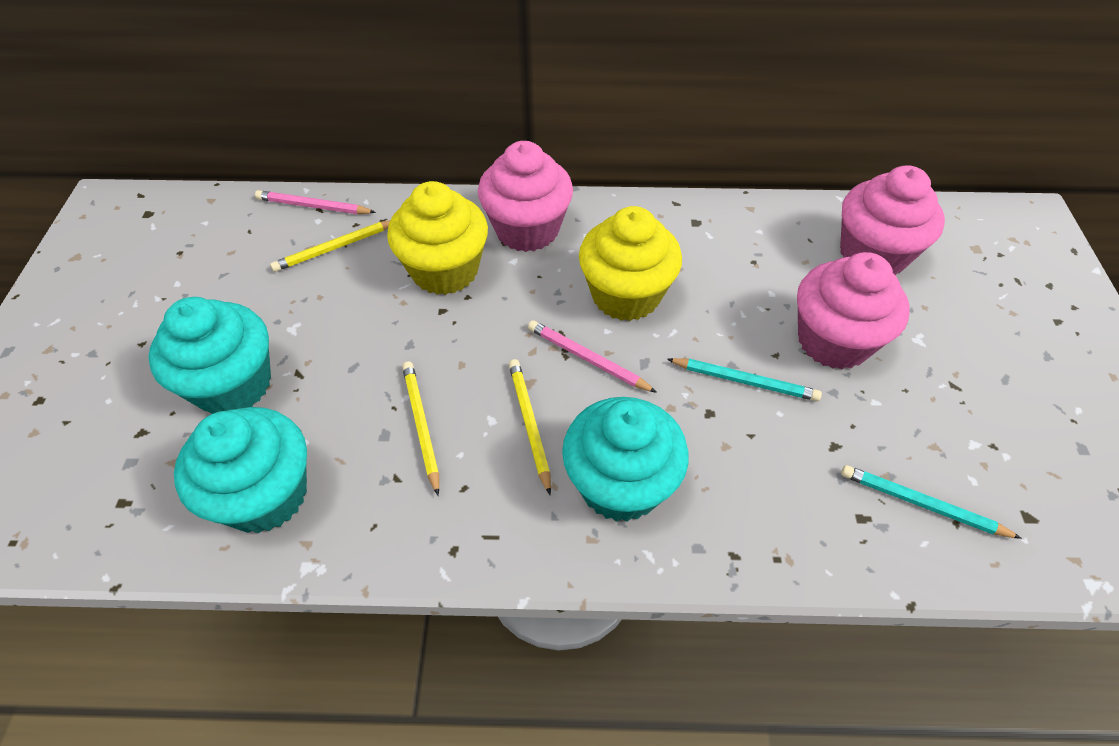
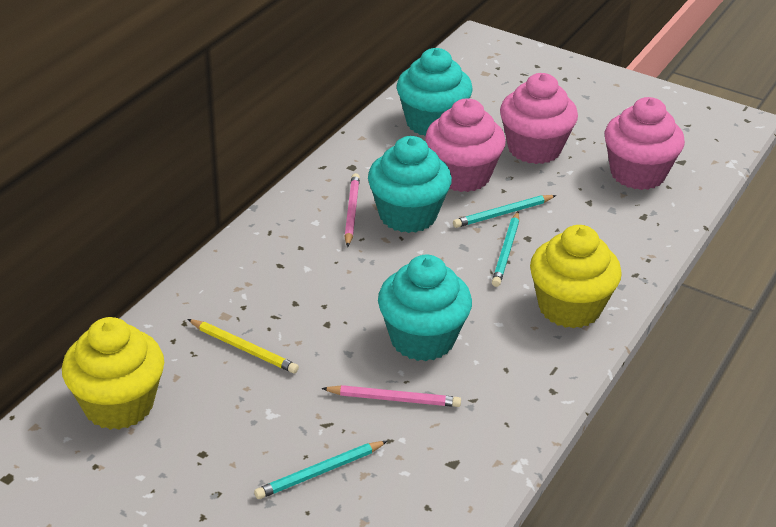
turquoise pencil: [667,358,822,401] [841,465,1022,539] = 2 -> [254,441,387,499] [453,195,556,228] [492,211,519,287] = 3
yellow pencil: [270,220,390,272] [402,361,439,496] [509,359,551,495] = 3 -> [187,319,299,373] = 1

